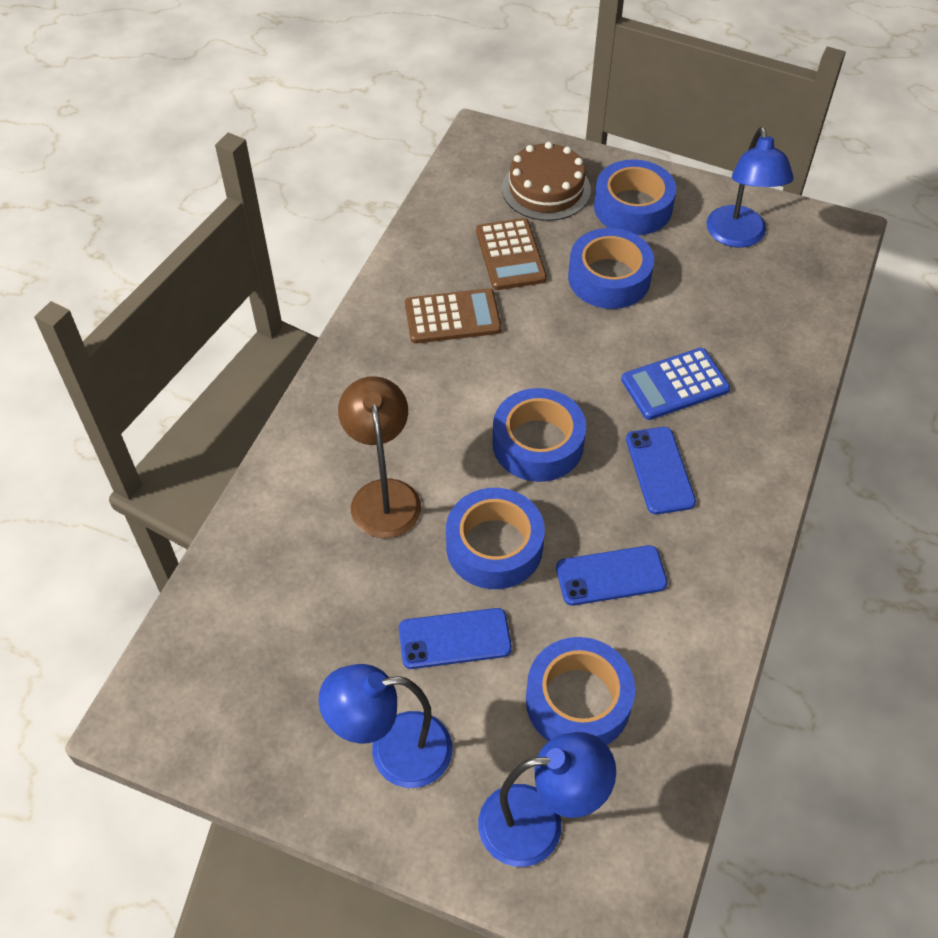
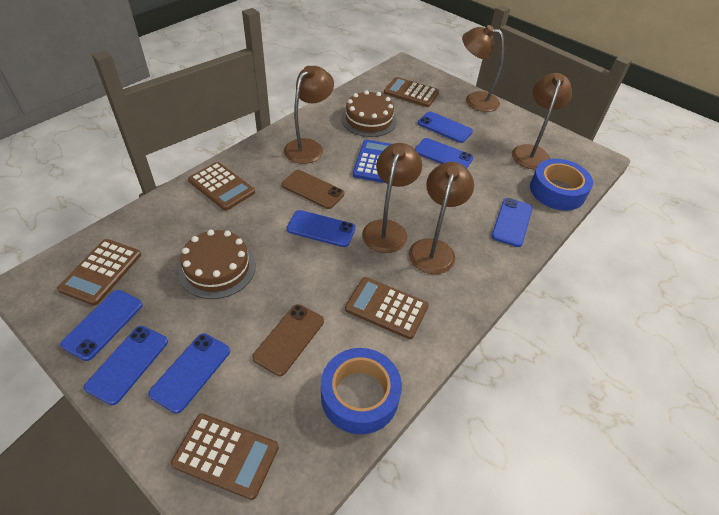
blue lamp: [318,664,453,788] [478,732,616,867] [707,127,794,248] = 3 -> none = 0
blue phone: [399,608,512,669] [556,545,668,606] [626,427,696,514] = 3 -> [60,290,143,361] [84,326,168,405] [148,333,230,414] [287,210,356,247] [415,138,473,168] [418,111,473,143] [491,198,533,247] = 7
blue tape: [446,488,545,589] [493,388,586,482] [526,637,635,745] [568,228,654,309] [594,159,676,235] = 5 -> [321,348,402,434] [530,159,593,211] = 2
brown cake: [502,142,591,221] = 1 -> [178,230,256,299] [341,90,397,137] = 2
brown calculator: [405,288,502,344] [476,218,547,290] = 2 -> [57,239,141,306] [171,414,279,500] [188,162,255,211] [345,277,429,339] [384,77,439,107] = 5
brown lamp: [338,376,421,538] = 1 -> [284,66,334,164] [362,143,422,253] [409,162,474,274] [462,25,504,112] [512,73,572,170] = 5
brown phone: none = 0 -> [252,304,324,376] [282,170,344,209] = 2

